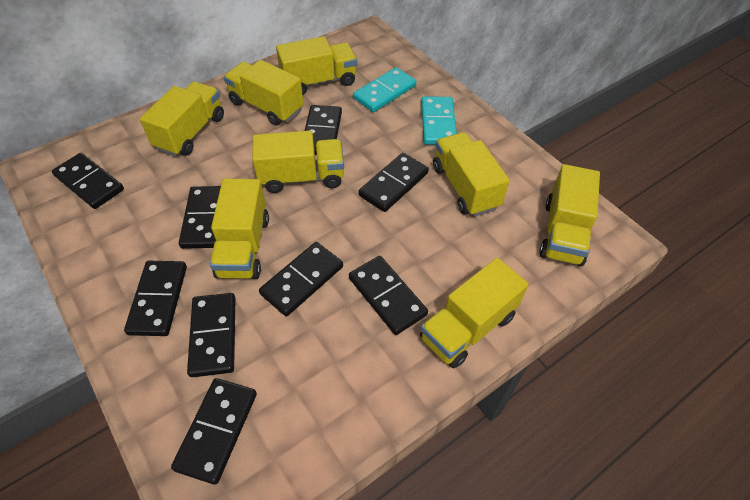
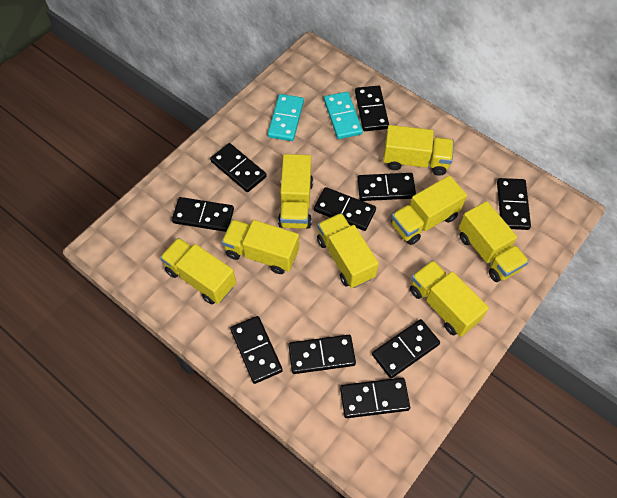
black domino: [52,153,124,209] [124,261,187,336] [171,378,257,485] [179,186,221,249] [187,293,236,377] [259,242,343,316] [305,105,342,155] [349,256,428,335] [359,153,429,212] = 9 -> [172,197,234,232] [210,143,267,192] [230,316,283,384] [289,335,356,374] [314,187,376,231] [340,378,410,418] [355,86,389,131] [357,173,416,201] [372,319,440,378] [497,178,531,230] = 10

